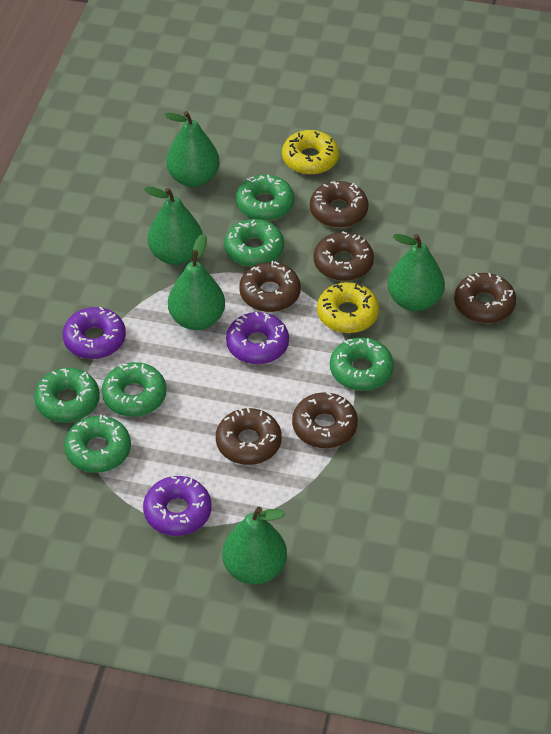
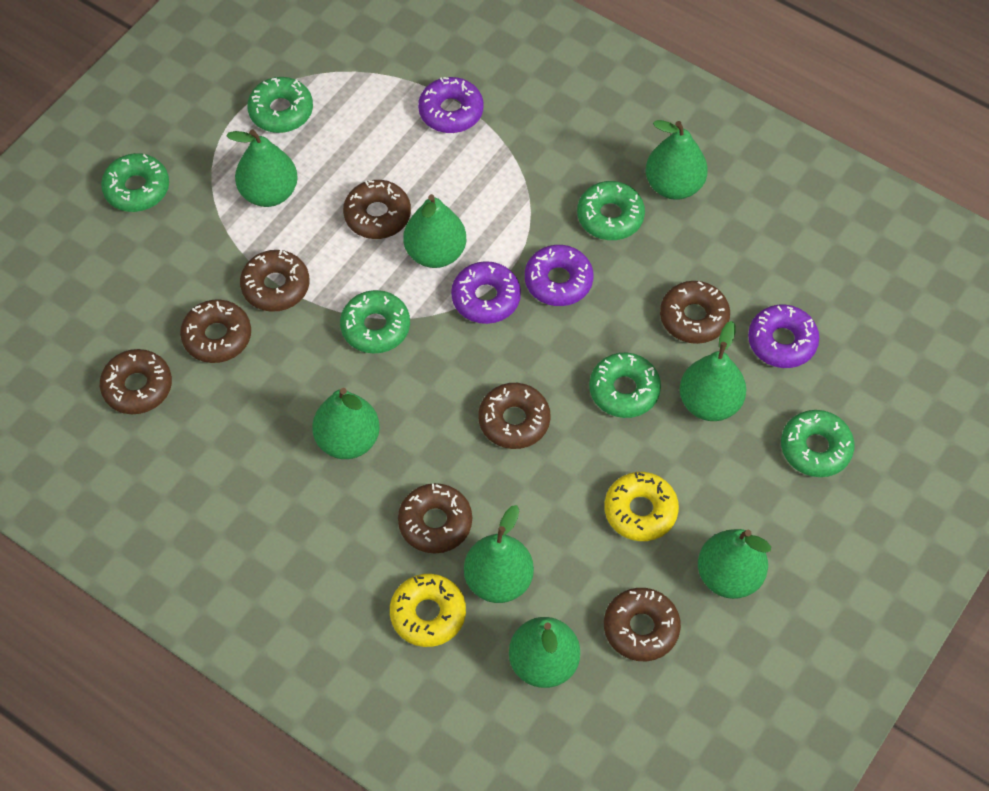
brown donut: [216,408,282,465] [239,261,301,312] [292,392,358,448] [310,181,369,228] [314,231,374,281] [454,273,516,323] = 6 -> [100,349,172,414] [180,299,251,363] [240,250,309,312] [343,180,411,239] [398,483,472,553] [478,383,551,449] [604,588,681,661] [660,281,730,344] = 8
green pear: [144,187,203,265] [164,111,220,187] [168,234,225,330] [222,507,287,585] [388,234,445,311] = 5 -> [226,129,298,207] [312,388,380,459] [403,194,466,268] [464,505,534,603] [509,617,580,688] [646,120,708,200] [679,321,746,421] [698,529,771,599] = 8
purple donut: [63,307,126,359] [143,476,211,536] [226,312,289,364] = 3 -> [418,77,484,133] [451,261,521,324] [525,245,594,306] [748,305,819,368] = 4

